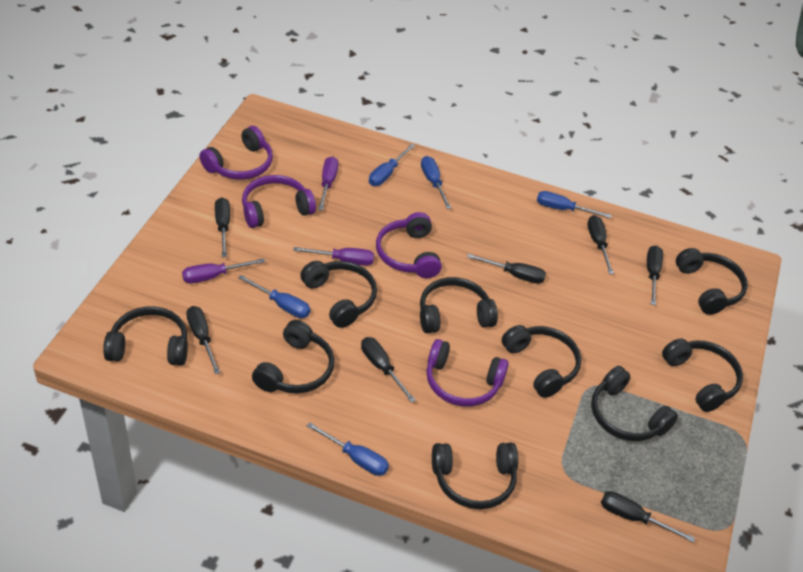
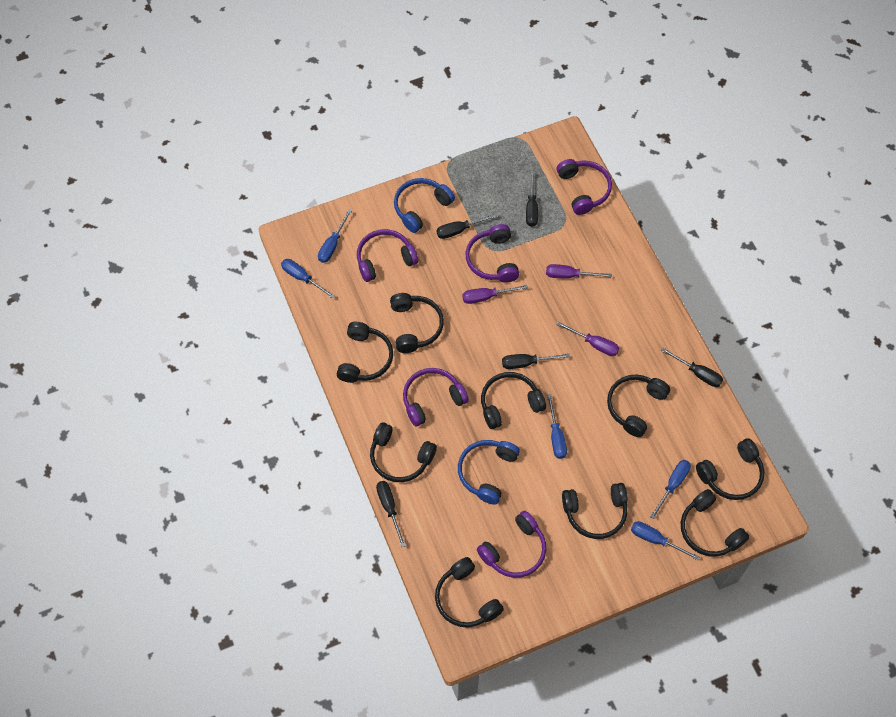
black screwdriver: [186,306,220,374] [215,197,230,257] [361,337,416,403] [467,254,546,284] [587,215,614,274] [601,491,695,543] [647,245,663,305] = 7 -> [376,481,406,547] [436,213,498,239] [502,353,570,369] [526,171,538,227] [661,348,723,387] = 5
blue headphones: none = 0 -> [394,178,455,233] [458,440,520,505] = 2
purple headphones: [199,126,273,180] [242,175,316,228] [376,212,442,278] [426,339,509,407] = 4 -> [357,229,418,282] [403,368,469,427] [465,224,519,283] [477,511,546,578] [557,159,612,215] = 5

